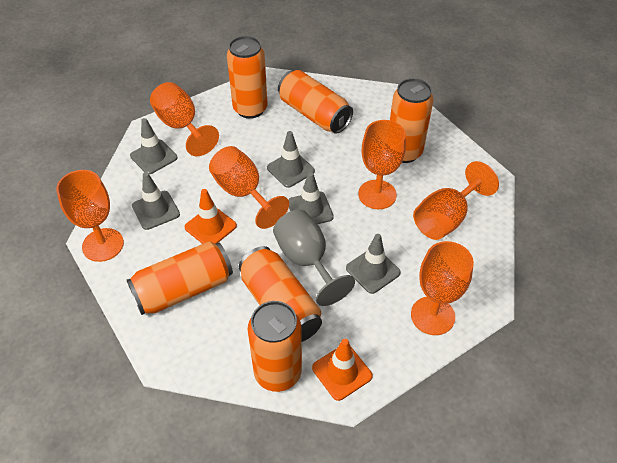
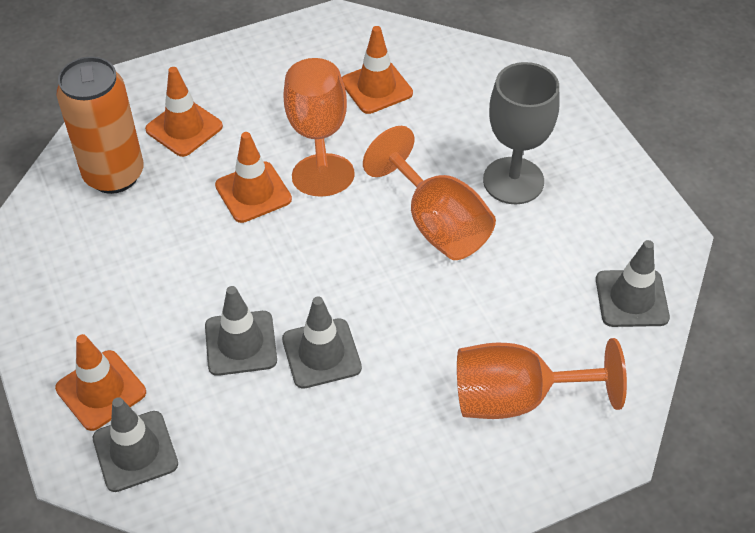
grey traffic cone: [130,118,177,174] [132,172,180,230] [267,131,315,188] [288,172,334,224] [346,234,401,294] = 5 -> [93,397,178,492] [205,286,277,376] [282,297,362,389] [596,240,670,327] = 4
orange can: [127,241,233,315] [227,36,268,119] [239,246,322,342] [248,301,302,392] [278,70,353,134] [390,78,434,163] = 6 -> [56,57,143,194] = 1
orange goblet: [56,170,124,262] [150,82,219,156] [209,146,289,229] [358,120,406,209] [411,241,474,335] [413,161,499,240] = 6 -> [283,58,354,197] [363,126,496,260] [457,338,627,419] = 3
orange traffic cone: [184,189,237,244] [312,339,373,401] = 2 -> [55,334,146,431] [145,67,223,157] [215,132,292,223] [342,26,413,114] = 4

